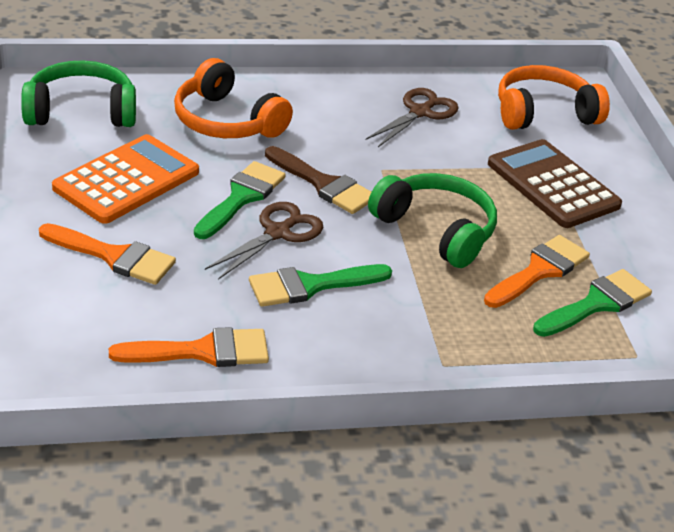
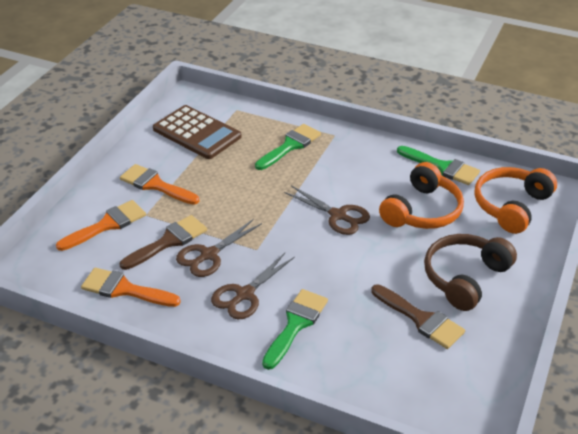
brown brush: [265,146,371,214] = 1 -> [120,215,207,270] [371,284,465,349] = 2
brown headphones: none = 0 -> [424,234,517,311] = 1
brown scissors: [205,202,323,280] [366,88,459,147] = 2 -> [176,219,262,277] [211,253,295,319] [284,186,370,235] = 3
green headphones: [21,60,136,127] [368,173,497,268] = 2 -> none = 0
orange calculator: [52,134,199,224] = 1 -> none = 0

